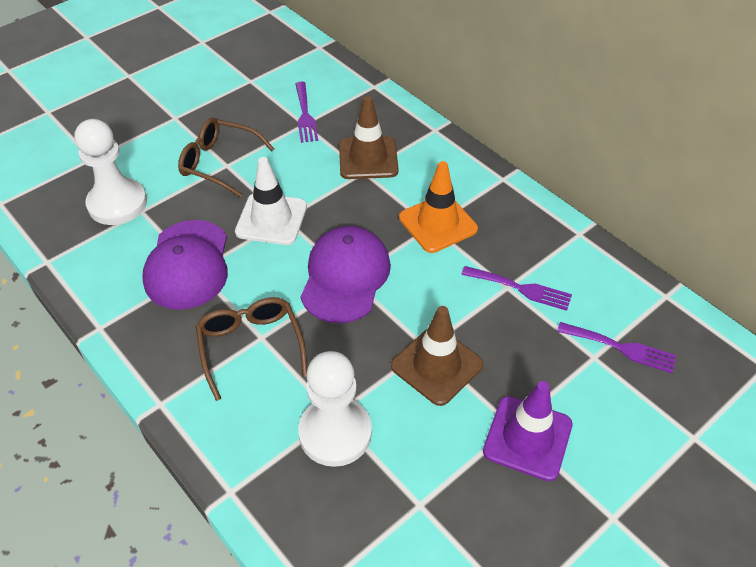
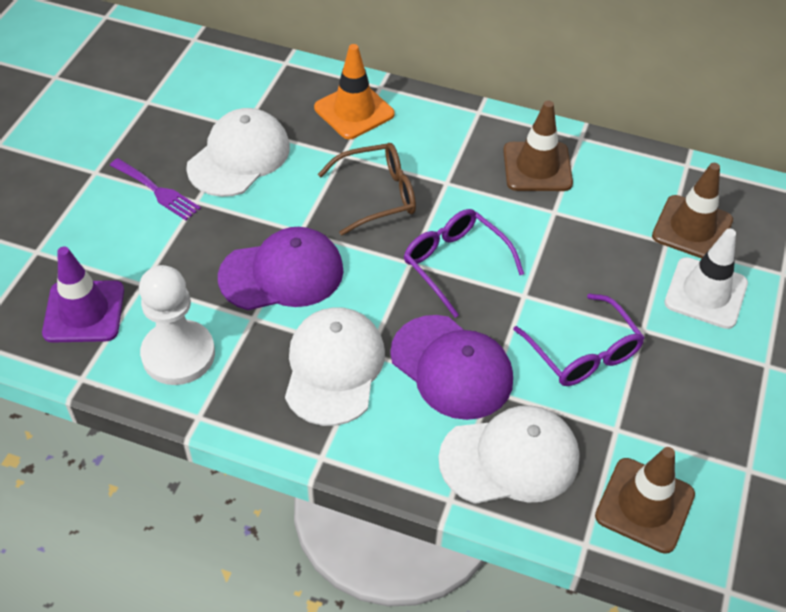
brown glasses: [178,118,274,197] [196,297,307,401] = 2 -> [318,143,416,236] = 1
brown traffic cone: [339,96,399,179] [391,306,483,406] = 2 -> [503,100,573,191] [595,447,695,554] [652,163,733,258] = 3
purple fork: [295,82,318,143] [461,266,572,311] [557,322,676,373] = 3 -> [110,158,201,220] = 1
purple glasses: none = 0 -> [404,209,524,318] [513,293,645,386] = 2
white cap: none = 0 -> [186,108,290,197] [285,307,385,426] [438,405,579,504] = 3
white pawn: [74,119,147,225] [298,351,372,467] = 2 -> [139,265,215,385] = 1

